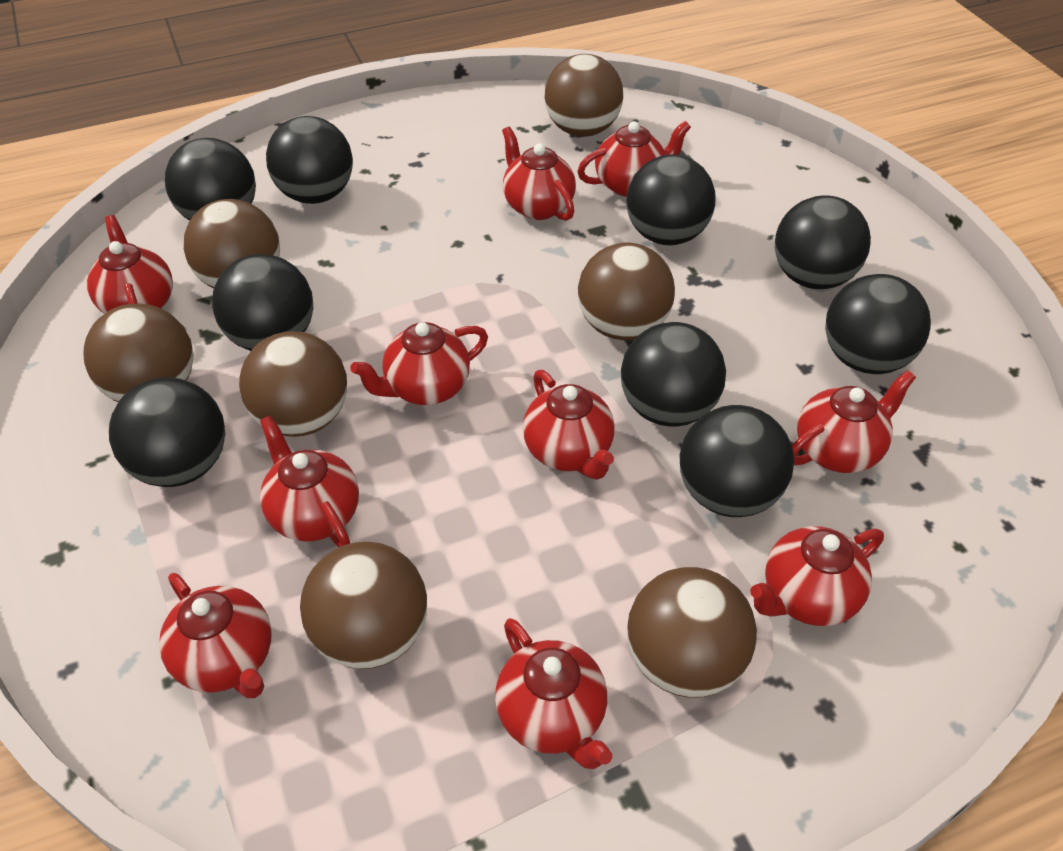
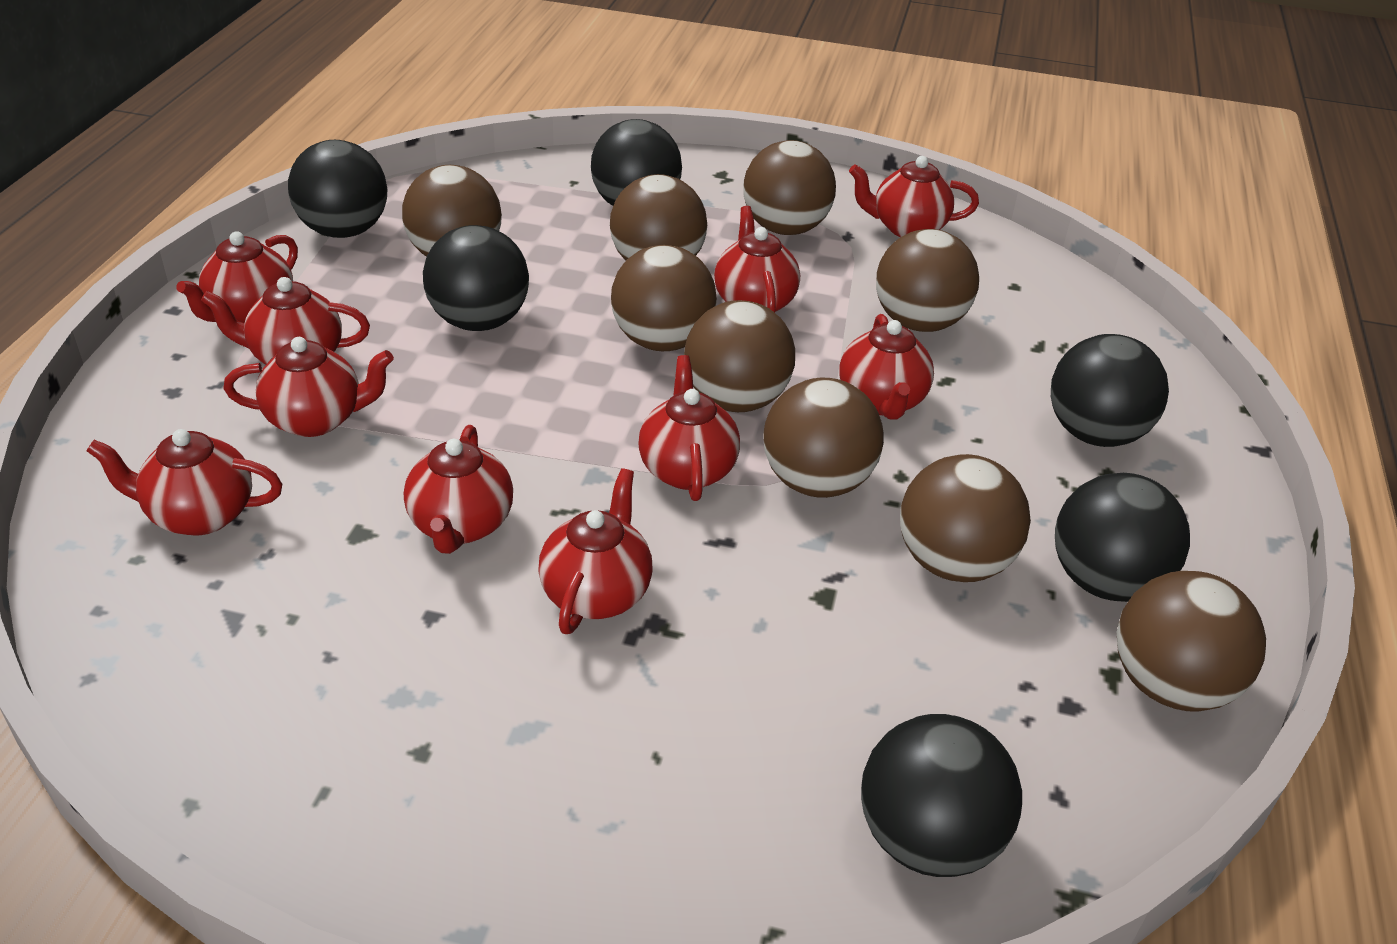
black ball: [109,377,225,487] [165,138,256,220] [212,254,313,351] [266,116,353,204] [621,322,726,427] [626,155,715,245] [679,405,794,517] [775,195,871,289] [825,274,931,374] = 9 -> [288,140,388,238] [423,225,529,331] [591,119,682,206] [861,714,1022,877] [1051,334,1169,447] [1055,473,1190,602] = 6
brown ball: [83,304,194,402] [184,199,280,289] [239,331,347,437] [300,542,427,669] [545,54,623,137] [578,243,675,340] [627,567,757,698] = 7 -> [402,165,502,257] [610,174,707,260] [611,245,717,351] [684,300,795,412] [743,140,836,235] [763,378,884,498] [876,229,979,332] [900,454,1031,582] [1117,571,1266,712] = 9

